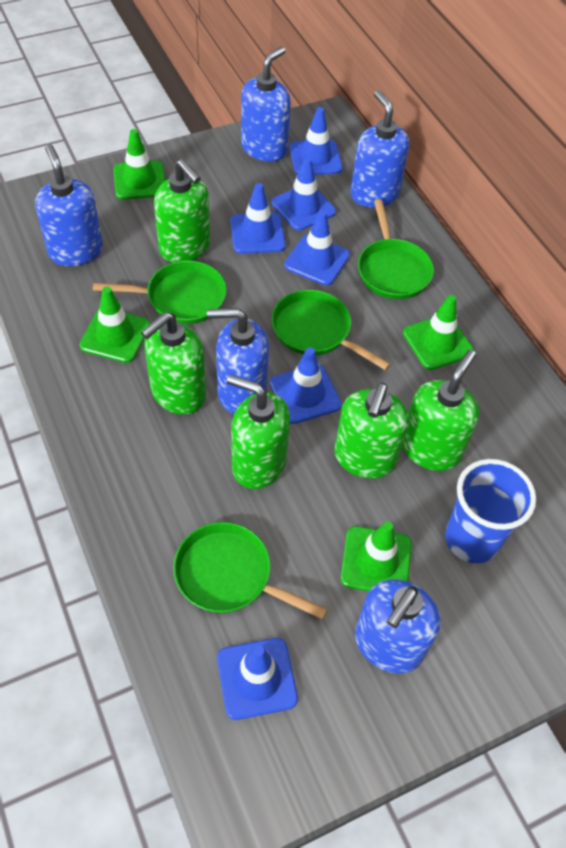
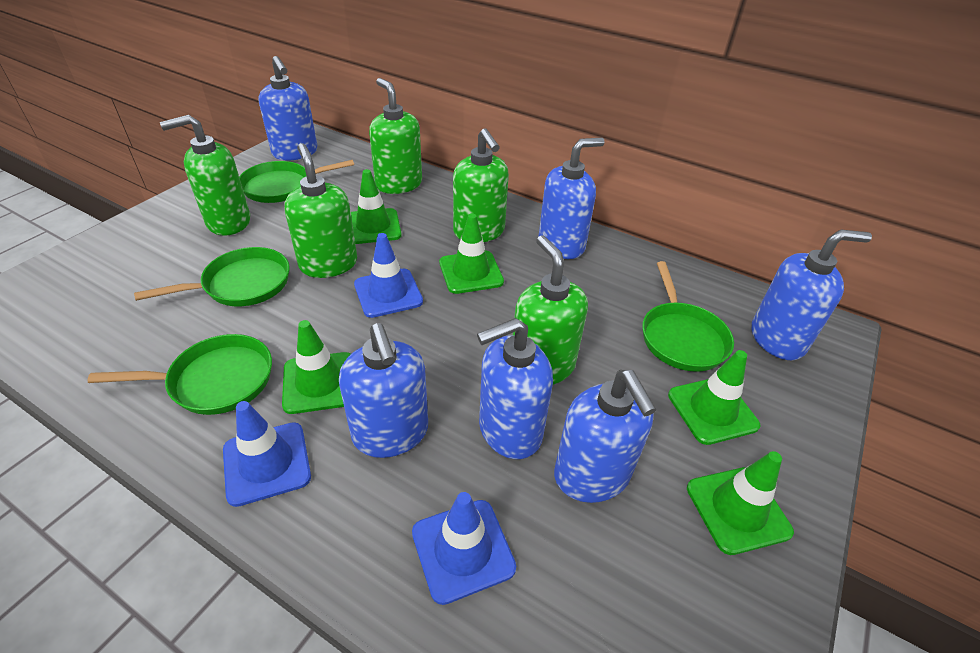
blue cup: [445,459,536,563] = 1 -> none = 0
blue soap dispenser: [35,144,103,266] [207,308,269,414] [241,46,291,162] [351,90,410,208] [355,579,441,674] = 5 -> [258,56,317,160] [339,323,428,458] [477,318,553,459] [539,138,605,259] [554,370,657,503] [752,229,872,360] = 6
blue traffic cone: [217,638,298,720] [230,183,286,254] [270,347,342,424] [272,157,336,231] [284,211,350,286] [289,107,343,175] = 6 -> [223,401,311,507] [354,233,423,318] [412,492,516,605] = 3
green traffic cone: [79,287,150,363] [113,129,165,200] [341,521,412,591] [403,295,474,370] = 4 -> [282,320,351,414] [351,169,402,244] [439,214,504,294] [668,350,760,445] [687,451,794,555] = 5

